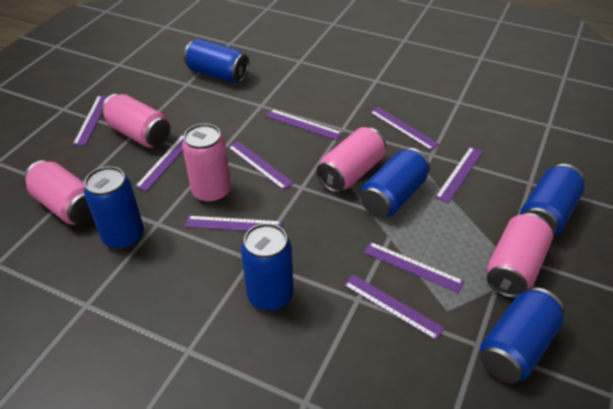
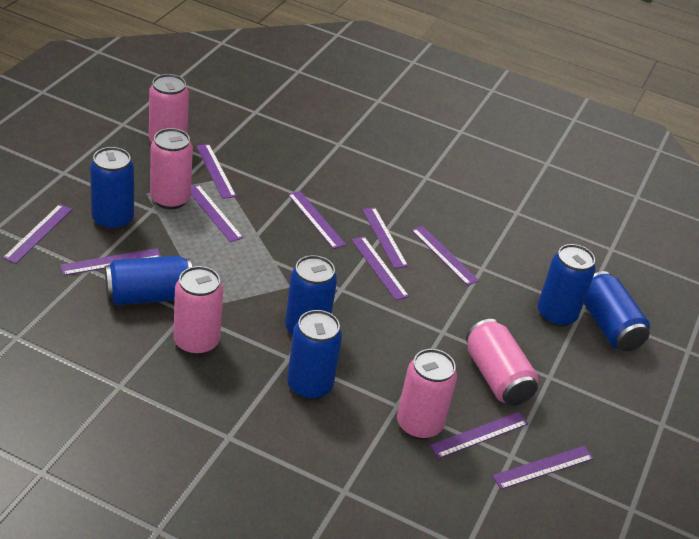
purple ruler: [73,95,109,146] [135,134,184,191] [185,216,282,231] [228,141,294,190] [265,109,342,140] [344,275,445,340] [363,242,464,293] [370,107,439,150] [435,147,483,203] = 9 -> [3,204,72,264] [60,248,161,276] [191,184,243,242] [196,144,236,199] [288,191,346,249] [351,236,409,300] [362,207,408,269] [411,226,479,286] [430,412,528,458] [492,446,594,489] = 10

